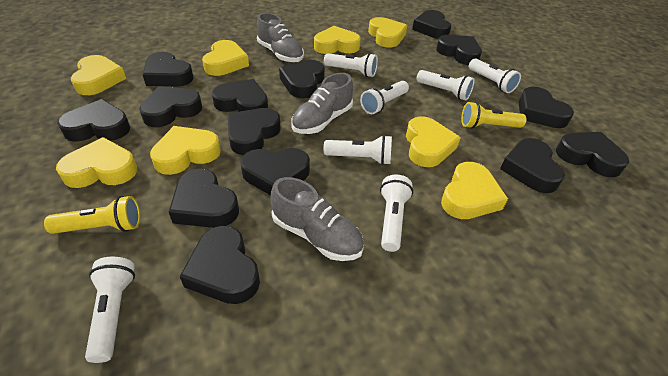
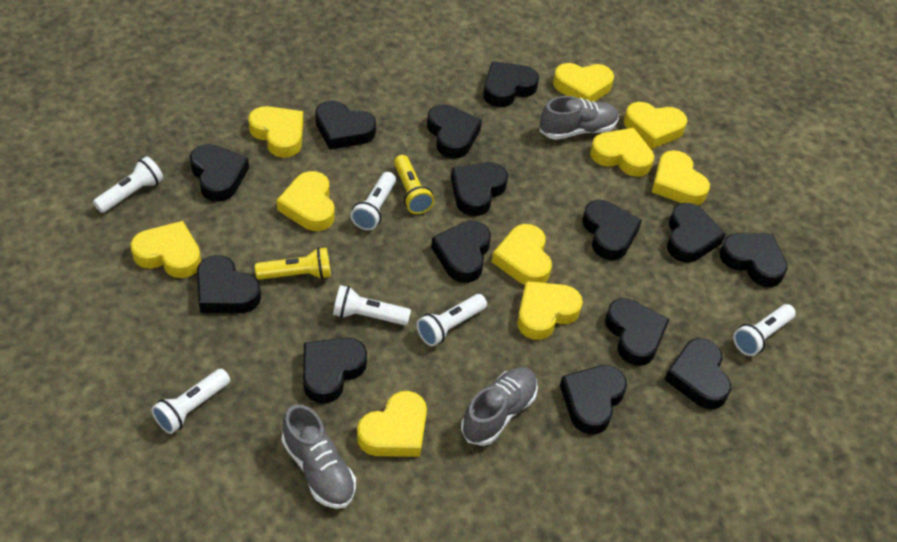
white flashlight: [85,257,135,363] [324,53,378,77] [324,135,392,165] [360,81,409,114] [380,175,413,252] [417,70,475,100] [469,59,521,93] = 7 -> [93,156,164,213] [151,369,230,434] [333,285,411,325] [351,172,396,230] [417,294,487,346] [733,304,796,356] = 6
yellow heart: [56,137,137,188] [71,55,126,95] [150,126,221,175] [202,40,249,76] [314,26,361,54] [368,17,407,47] [406,116,461,167] [441,162,508,219] = 8 -> [131,221,201,278] [248,106,303,158] [277,171,335,231] [357,391,427,457] [492,224,552,285] [517,281,583,340] [553,63,614,102] [590,128,654,177] [624,102,687,149] [652,150,710,205] = 10

